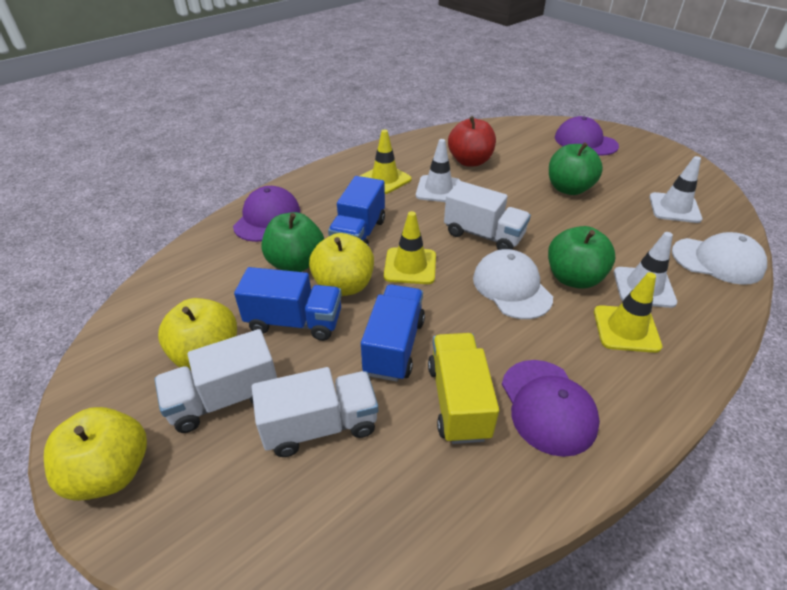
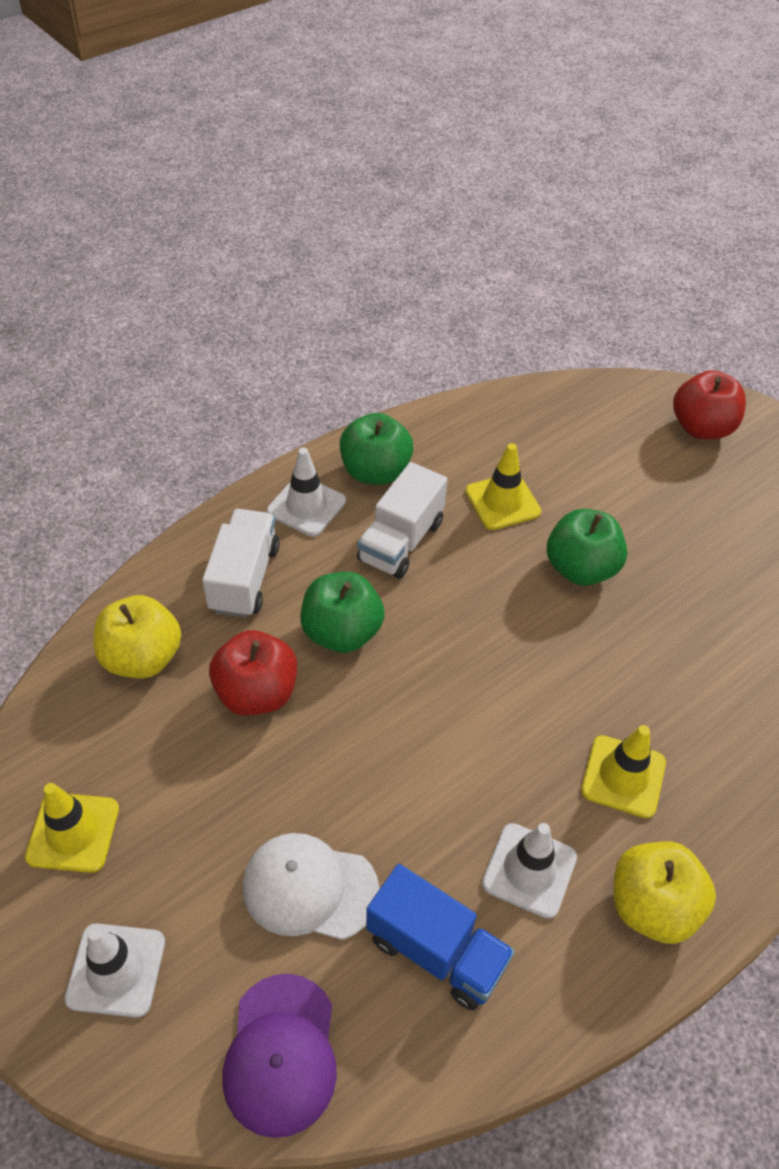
blue truck: [234,267,342,341] [328,176,385,246] [361,284,425,382] = 3 -> [366,864,515,1010] = 1
purple cap: [233,186,300,242] [502,360,600,457] [555,116,619,156] = 3 -> [222,974,337,1138] = 1
red apple: [448,116,496,167] = 1 -> [209,630,297,716] [673,370,746,439] = 2
white cap: [473,249,553,319] [672,232,767,285] = 2 -> [242,833,380,940] = 1
white truck: [154,329,277,433] [252,367,378,457] [444,181,531,250] = 3 -> [202,509,280,618] [357,462,447,579] = 2
yellow apple: [44,407,147,501] [158,298,237,370] [309,233,374,296] = 3 -> [94,595,181,678] [614,841,716,944] = 2
yellow truck: [428,333,499,444] = 1 -> none = 0

